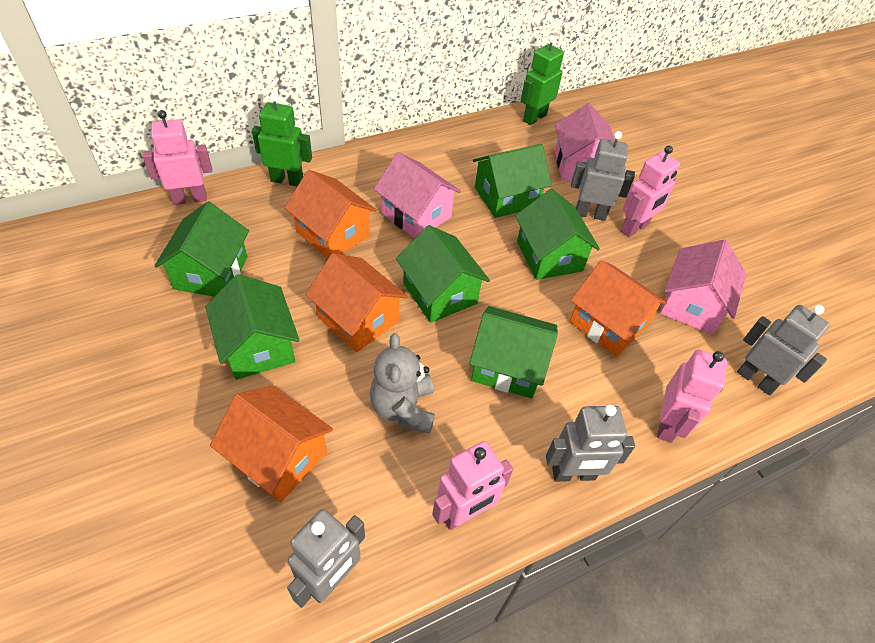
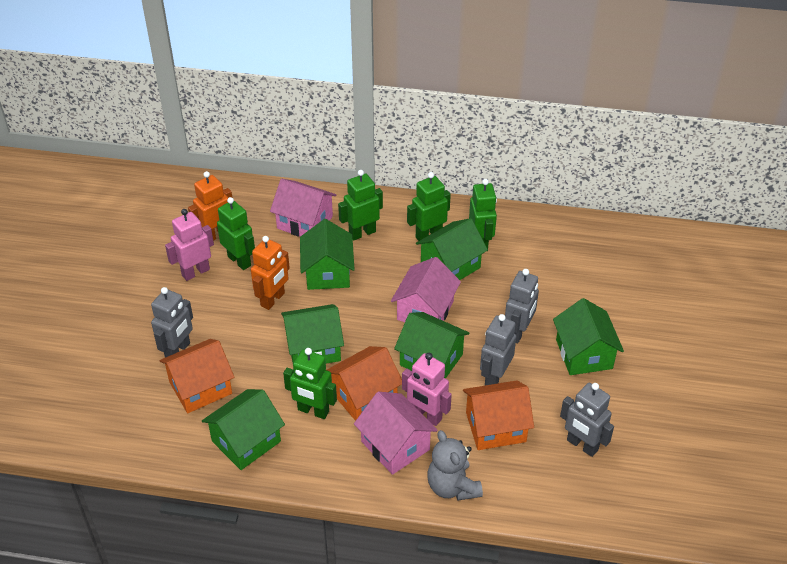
green robot: [252,93,312,186] [521,35,564,125] = 2 -> [217,197,255,270] [283,348,337,419] [338,170,383,241] [407,172,451,241] [469,179,497,249] = 5
orange house: [210,385,333,502] [285,170,376,258] [306,253,408,352] [570,260,667,357] = 4 -> [160,339,234,413] [327,346,402,421] [463,380,534,450] = 3
orange robot: none = 0 -> [188,171,232,241] [251,236,290,310] = 2
pink robot: [143,110,212,205] [432,441,513,530] [621,146,680,237] [657,350,727,443] = 4 -> [165,209,214,281] [402,353,452,426] = 2

